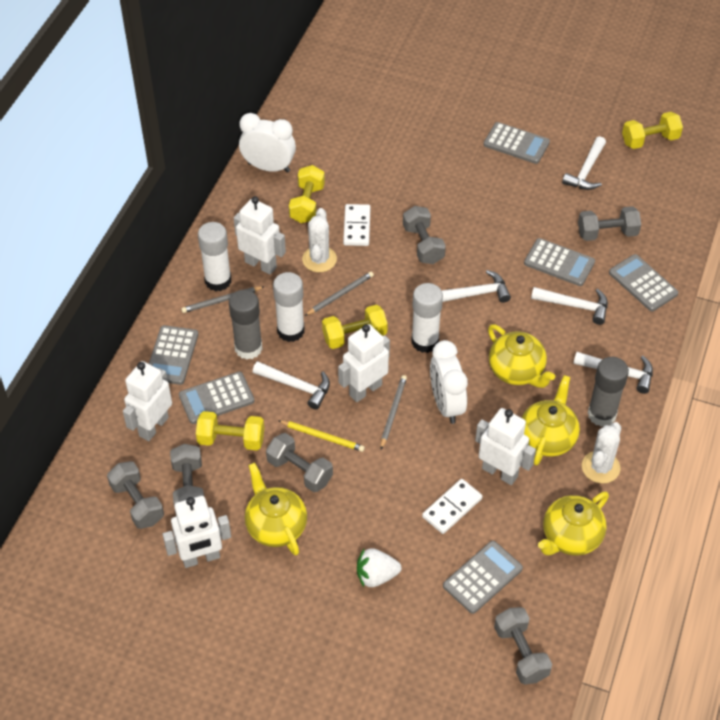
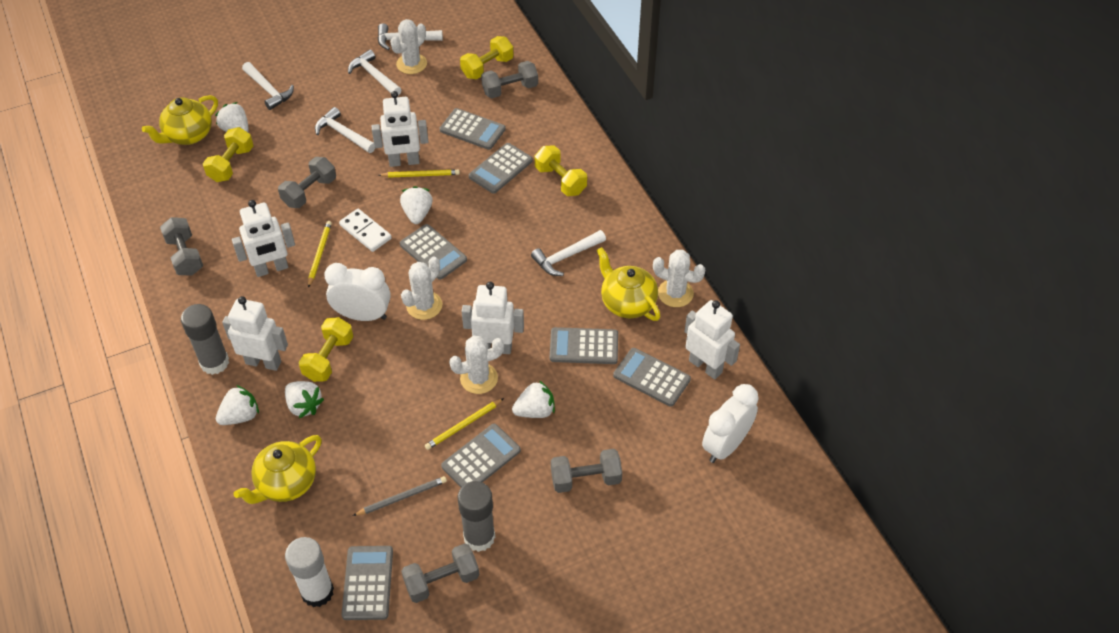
grey calculator: [149,325,198,385] [179,371,254,424] [443,541,523,614] [484,122,550,164] [524,238,595,286] [609,254,678,312] = 6 -> [342,546,393,620] [400,224,467,280] [440,108,506,150] [441,424,521,488] [469,143,533,194] [550,327,618,364] [613,348,691,407] = 7
grey dumbbell: [107,461,164,529] [170,444,204,505] [266,433,333,492] [403,206,446,264] [494,607,552,685] [578,206,641,241] = 6 -> [160,217,203,276] [278,157,336,208] [401,543,479,603] [481,61,538,98] [551,449,622,493] = 5
grey pencil: [181,286,265,313] [305,272,374,316] [381,375,407,449] = 3 -> [353,476,447,516] = 1
white cactus: [302,208,337,272] [582,422,621,484] = 2 -> [390,19,427,74] [401,257,442,320] [449,336,504,394] [653,250,705,307] = 4
white domino: [343,204,370,246] [422,479,483,534] = 2 -> [339,209,392,252] = 1
white glue stick: [198,222,232,291] [273,272,305,342] [411,283,443,353] = 3 -> [285,537,334,607] = 1
white strawberry: [357,548,402,587] = 1 -> [215,102,249,132] [216,385,259,425] [285,381,324,418] [400,186,433,224] [512,380,555,418] = 5
yellow pencil: [278,420,365,452] = 1 -> [308,221,332,288] [378,170,460,178] [425,398,504,450] = 3
yellow teapot: [245,463,307,556] [488,324,555,388] [521,375,580,466] [538,492,609,556] = 4 -> [142,95,218,145] [234,435,322,504] [597,247,660,321] = 3

